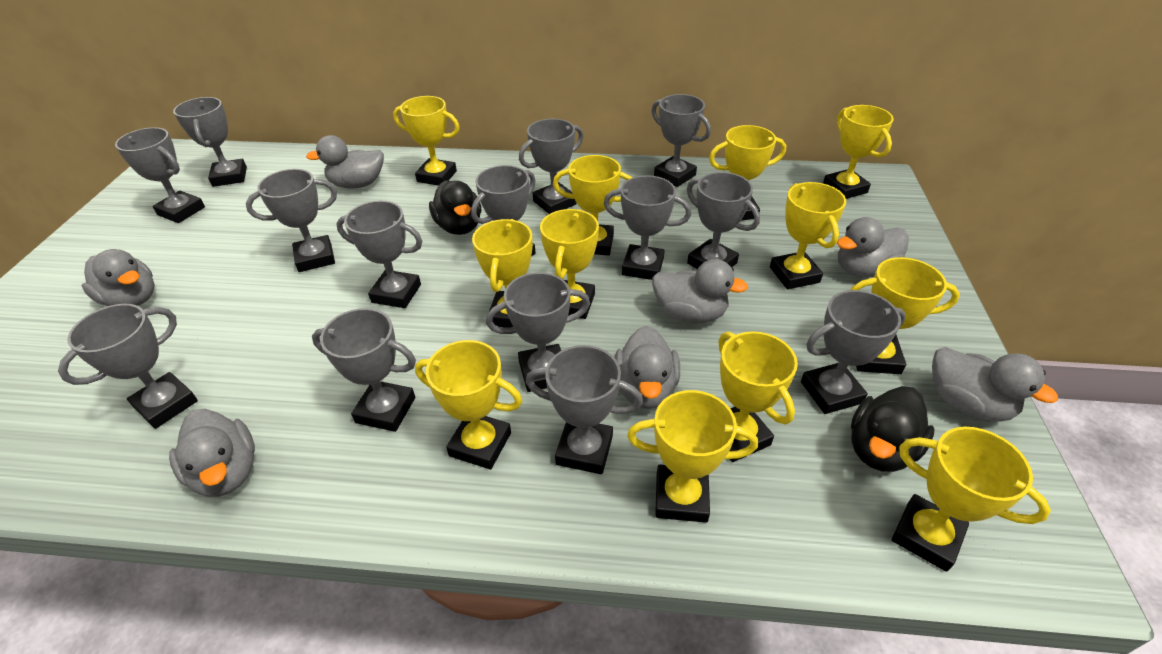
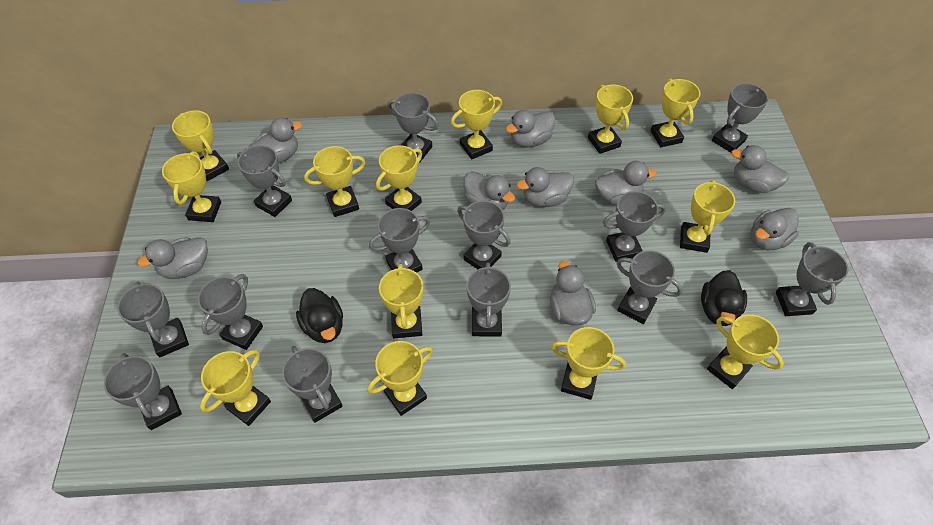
grey duck: [82,249,155,306] [169,409,255,497] [306,135,384,189] [615,326,680,409] [652,259,748,323] [837,217,909,277] [932,347,1058,421] = 7 -> [138,237,208,279] [248,118,302,163] [464,171,515,210] [506,110,555,148] [517,167,574,207] [550,261,596,326] [595,161,657,205] [731,145,789,193] [751,208,799,250] = 9
grey trophy: [58,304,198,429] [115,127,205,223] [173,97,247,187] [246,169,337,272] [312,308,416,432] [336,201,422,308] [471,165,536,256] [486,272,590,392] [519,119,584,214] [526,345,643,474] [604,175,691,280] [652,94,711,187] [687,172,760,269] [801,290,906,414] = 14 -> [104,353,182,430] [117,282,189,357] [198,274,263,350] [237,145,292,217] [282,346,343,423] [369,208,430,273] [388,92,439,162] [457,201,511,269] [467,262,511,336] [603,191,666,262] [617,250,683,324] [712,83,768,153] [776,242,849,316] = 13
yellow trophy: [393,96,460,186] [415,340,522,470] [472,219,533,328] [540,209,599,319] [553,155,632,255] [627,390,758,523] [709,125,786,220] [718,331,798,462] [770,182,846,289] [823,105,894,199] [851,257,960,374] [892,427,1051,572] = 12 -> [162,151,221,222] [172,110,229,181] [200,349,271,426] [304,146,366,217] [368,341,433,416] [376,145,422,211] [379,263,423,338] [451,90,502,159] [551,327,626,400] [588,84,633,154] [650,78,700,147] [680,180,735,253] [707,314,784,389] = 13

